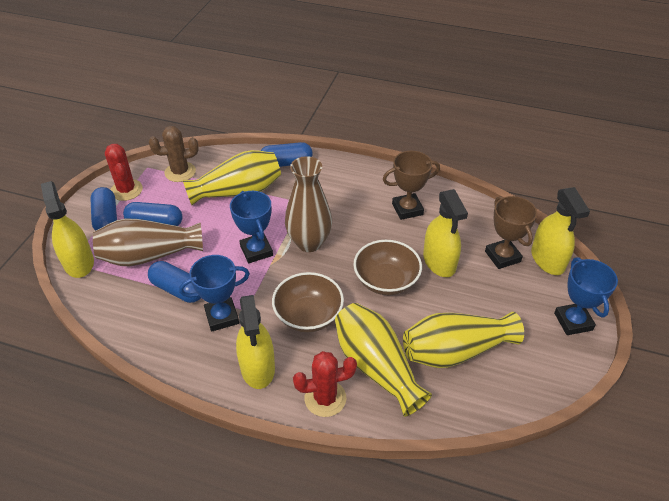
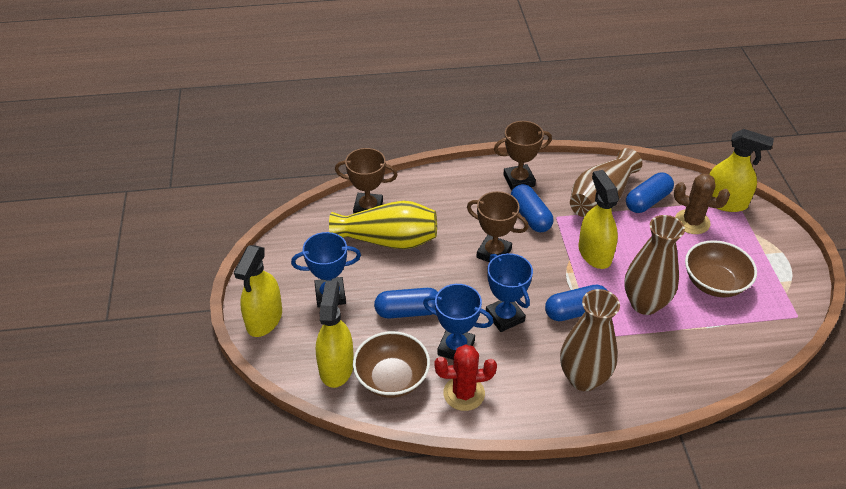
brown trophy: [383,151,440,220] [485,196,537,269] = 2 -> [335,148,398,214] [467,191,529,262] [494,121,552,191] = 3
brown vase: [93,218,203,266] [285,156,332,252] = 2 -> [560,289,620,391] [570,148,642,217] [624,215,685,315] = 3
red cactus: [105,144,143,201] [293,351,357,417] = 2 -> [434,344,497,411] = 1
yellow vase: [183,150,281,205] [335,303,432,417] [403,312,524,368] = 3 -> [329,201,437,249] = 1

